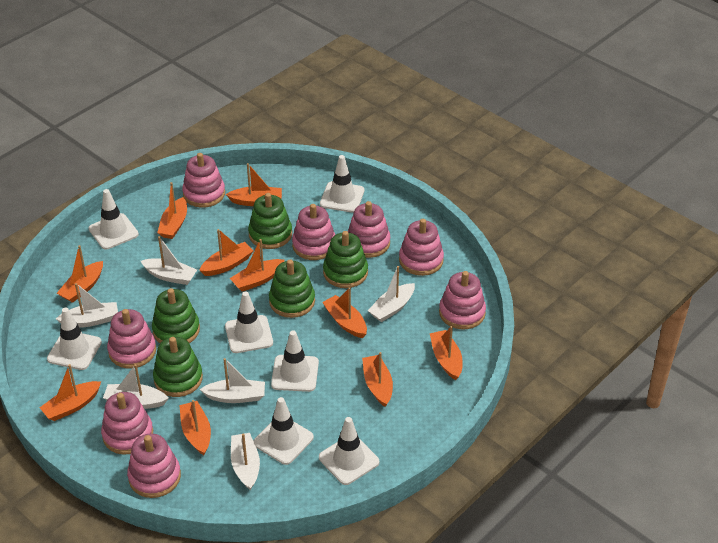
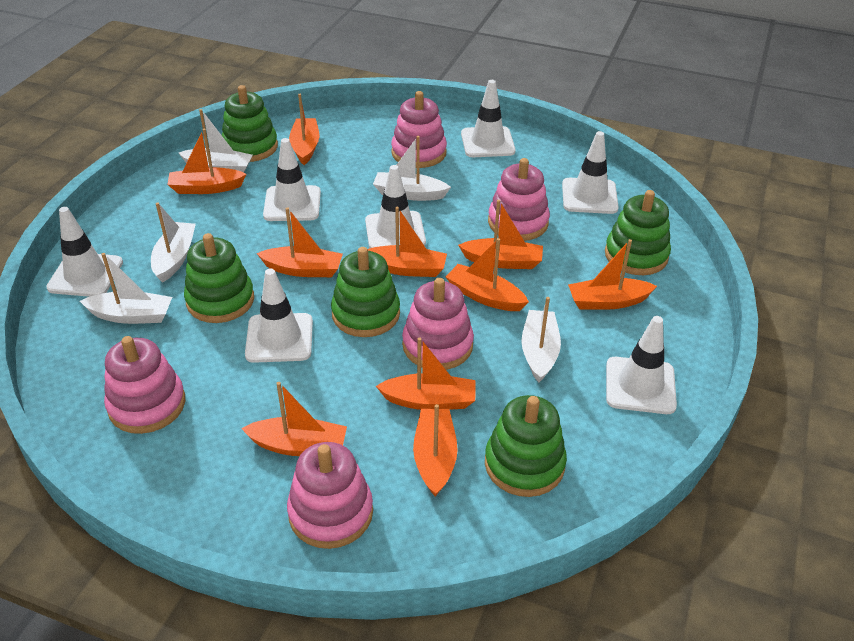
pink stacking toy: [101,392,153,455] [107,309,156,368] [127,433,181,498] [182,153,225,208] [292,204,335,260] [348,201,390,258] [399,219,444,276] [439,271,486,329] = 8 -> [104,336,185,434] [287,442,373,549] [391,91,447,168] [402,278,474,370] [488,158,550,241] = 5
white boat: [56,283,118,328] [103,364,169,409] [141,236,197,285] [200,358,265,403] [231,433,260,490] [368,266,415,322] = 6 -> [80,253,172,324] [151,202,196,283] [179,109,253,173] [373,136,451,201] [521,297,561,382] = 5

